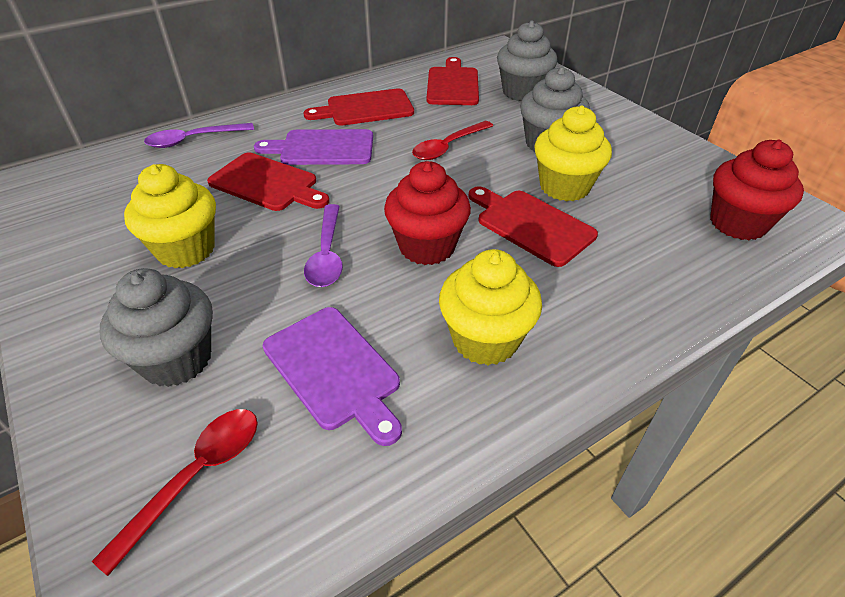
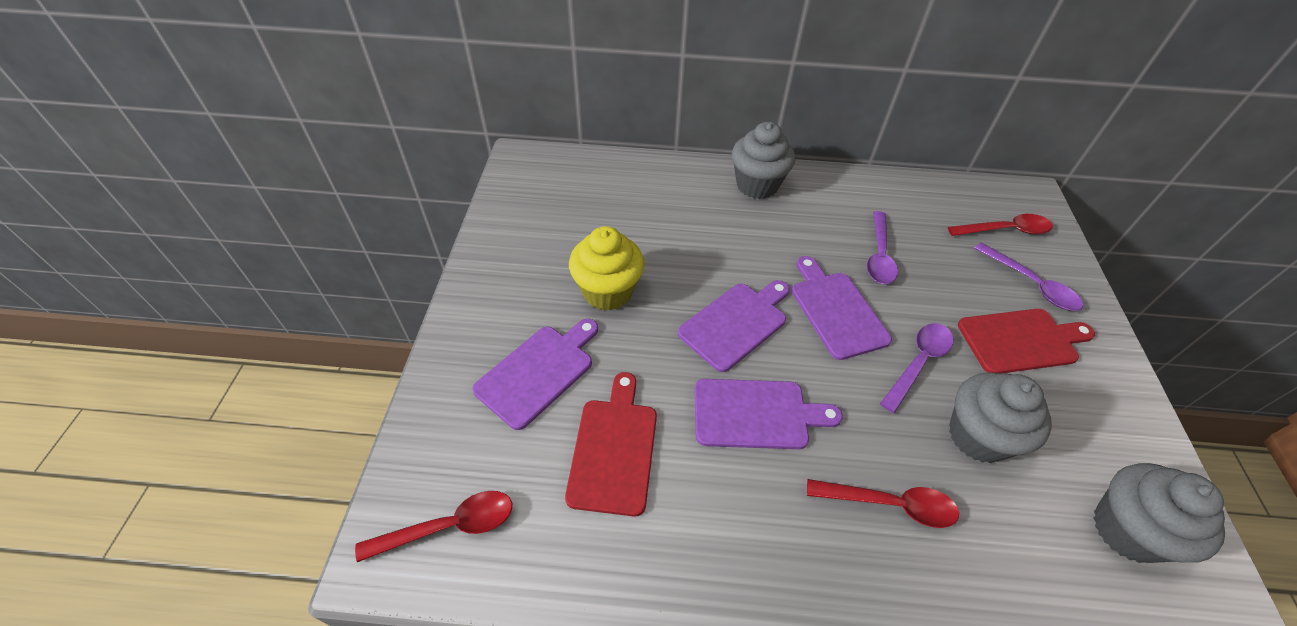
purple cutting board: [254,129,373,165] [263,307,402,446] = 2 -> [472,319,598,430] [678,280,790,372] [694,379,843,449] [792,256,892,360] = 4
purple spoon: [144,123,254,148] [304,204,343,287] = 2 -> [867,211,898,284] [880,323,953,413] [974,242,1083,311] = 3
red cupcake: [384,161,471,265] [710,140,804,240] = 2 -> none = 0
red cutting board: [207,152,329,211] [304,88,414,126] [427,57,479,105] [468,186,598,267] = 4 -> [565,372,657,517] [958,309,1095,374] = 2
red spoon: [92,409,258,576] [412,121,493,160] = 2 -> [355,491,512,562] [807,479,959,528] [948,214,1053,236] = 3
yellow cupcake: [124,164,216,268] [439,249,542,366] [534,105,612,201] = 3 -> [569,226,644,311] = 1

